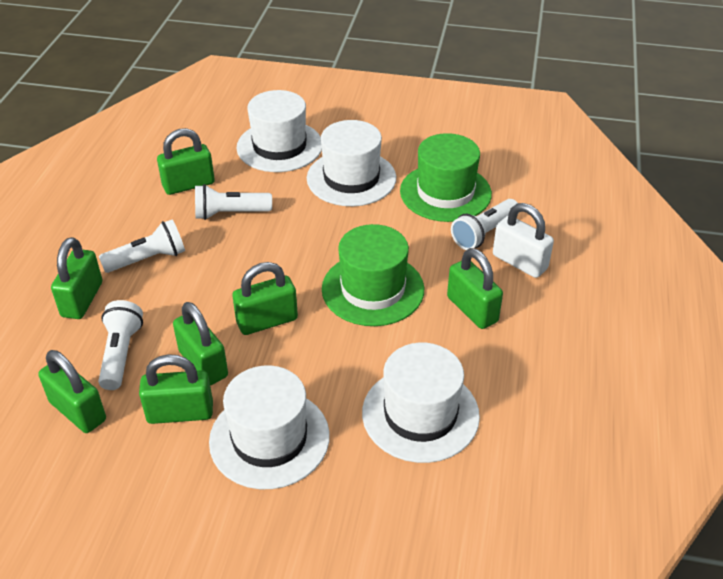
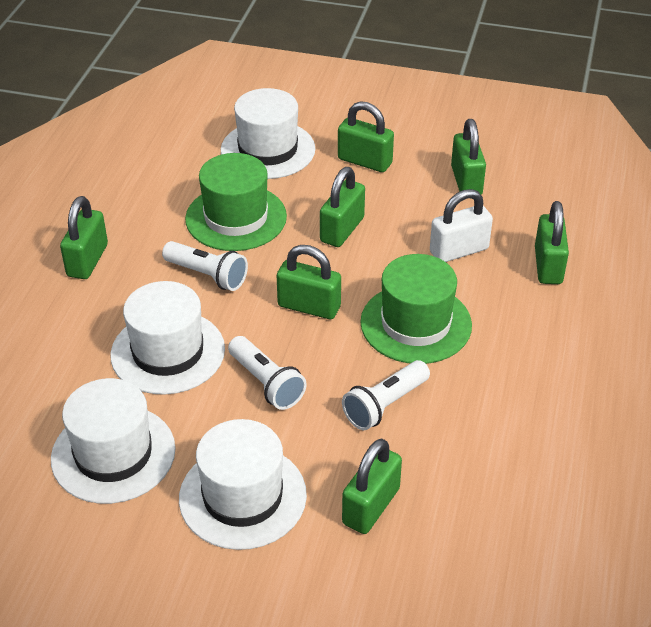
white flashlight: [98,300,143,390] [99,219,185,273] [195,184,272,220] [451,199,518,250] = 4 -> [162,241,248,291] [228,336,307,410] [342,360,430,430] = 3

